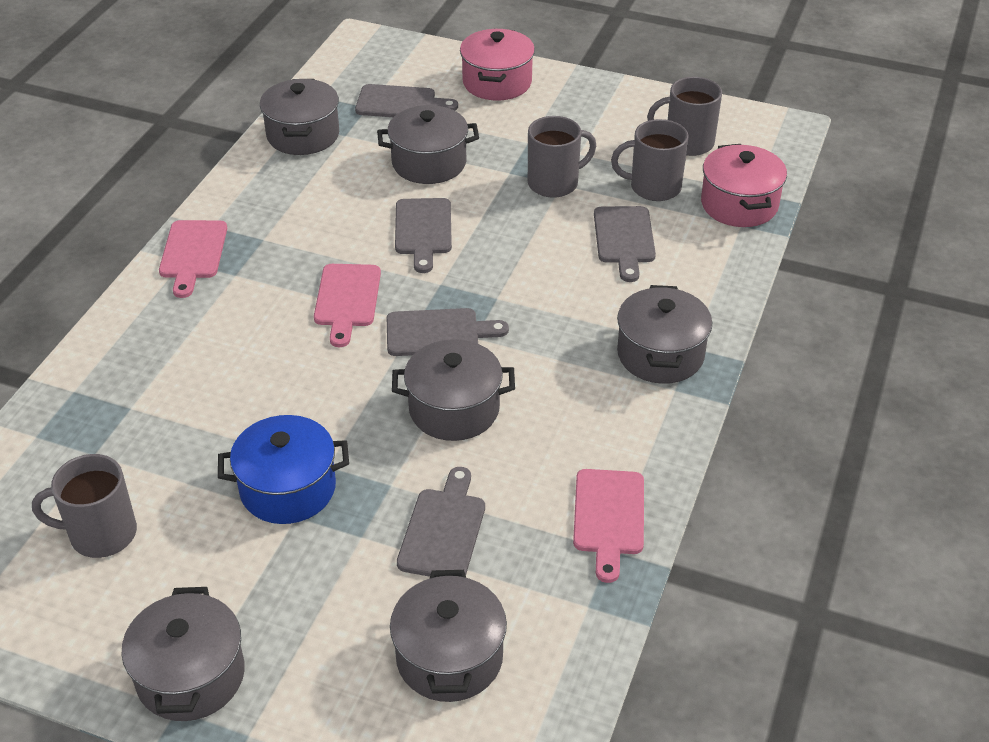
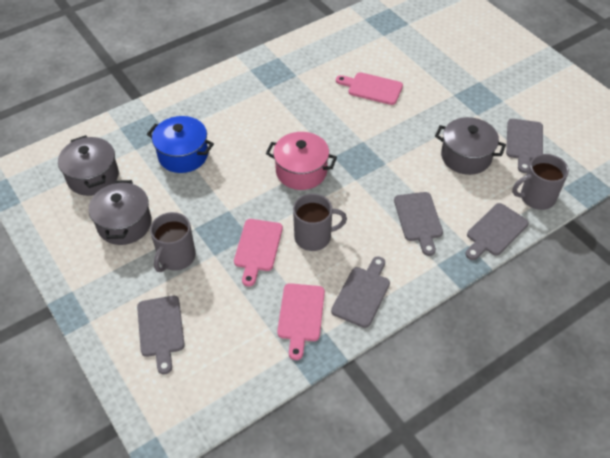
grey mug: [32,454,137,558] [528,116,596,198] [611,119,689,201] [647,77,722,156] = 4 -> [150,212,196,272] [293,194,347,251] [512,154,569,210] = 3
grey pot: [121,587,245,721] [260,79,339,155] [377,105,479,184] [390,570,507,702] [392,339,515,441] [617,285,712,384] = 6 -> [58,135,119,196] [89,180,152,245] [435,117,506,175] = 3
pink pot: [460,29,535,101] [701,144,787,227] = 2 -> [266,132,337,190] = 1

